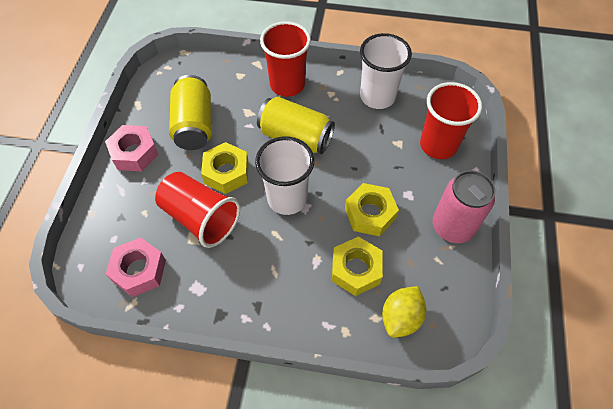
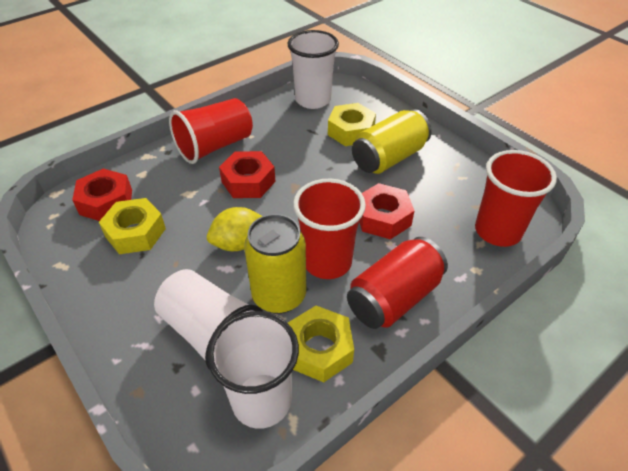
pink can: [432,170,495,243] = 1 -> none = 0
pink nut: [105,125,159,171] [106,237,166,297] = 2 -> none = 0
red can: none = 0 -> [347,237,448,329] = 1
red nut: none = 0 -> [72,169,132,221] [219,151,276,198] [359,183,415,239] = 3
white cup: [255,136,314,215] [360,33,412,109] = 2 -> [154,269,263,370] [207,311,299,429] [287,30,339,109] = 3

